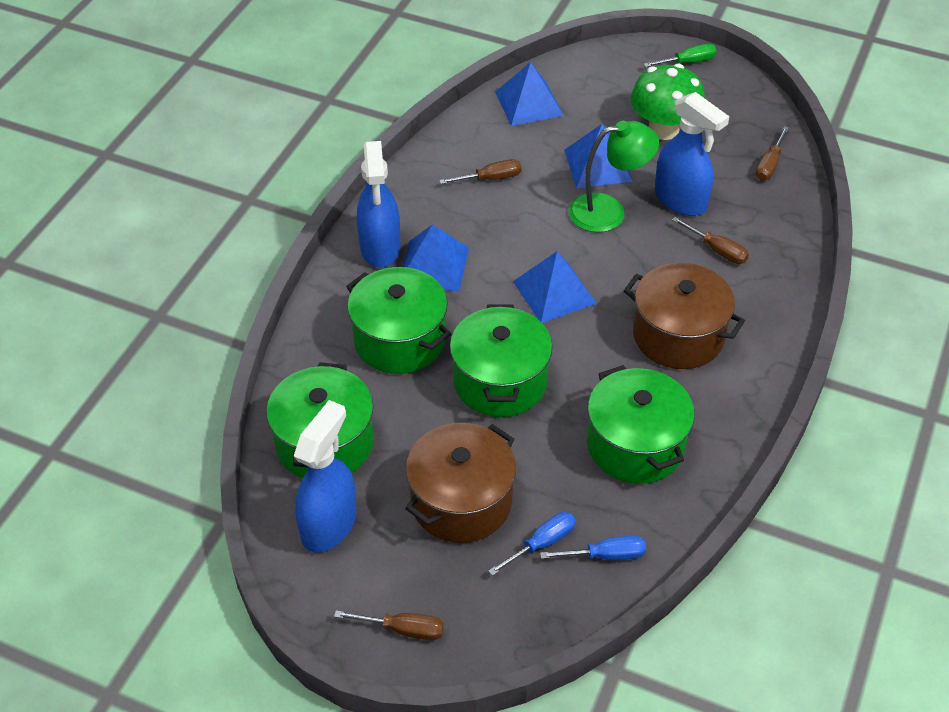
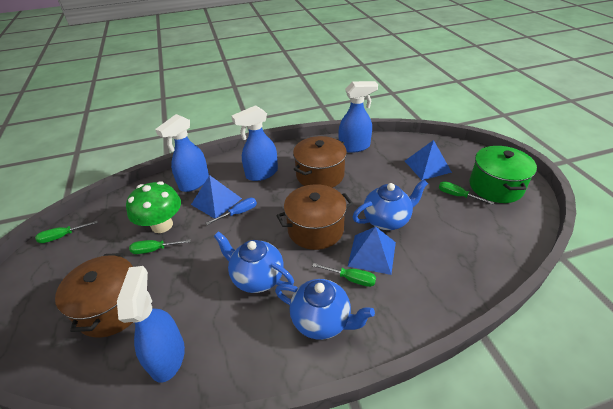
blue pyramid: [403,224,469,292] [495,62,564,126] [513,251,597,323] [564,124,633,188] = 4 -> [191,175,242,219] [347,227,396,275] [405,140,452,180] = 3
blue screwdriver: [488,512,576,576] [540,535,646,560] = 2 -> [206,198,257,225] = 1
blue spray bottle: [294,400,357,552] [357,141,400,267] [655,92,729,216] = 3 -> [117,266,185,383] [155,114,209,192] [231,105,278,181] [339,81,378,153] = 4
blue teapot: none = 0 -> [214,231,294,293] [275,279,375,340] [353,179,428,230] = 3
brown pot: [405,423,516,543] [624,263,745,369] = 2 -> [55,253,133,338] [276,184,353,250] [293,136,347,188] = 3
brown screwdriver: [334,611,444,640] [439,159,522,184] [672,217,749,264] [756,126,789,181] = 4 -> none = 0
green lamp: [568,121,659,232] = 1 -> none = 0
green pot: [266,362,374,478] [346,267,451,374] [450,305,552,417] [587,365,695,484] = 4 -> [469,146,537,203] = 1
green screwdriver: [644,44,717,67] = 1 -> [35,220,98,243] [129,239,191,254] [312,263,376,287] [439,181,494,205] = 4

